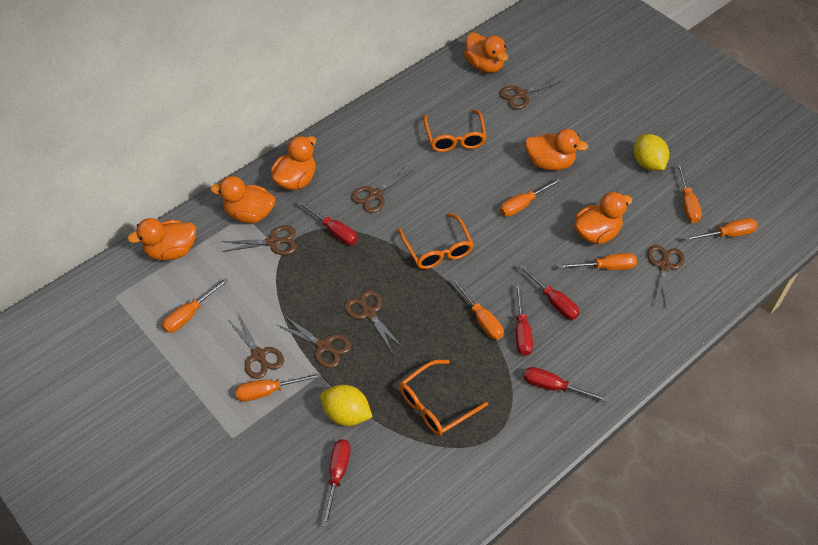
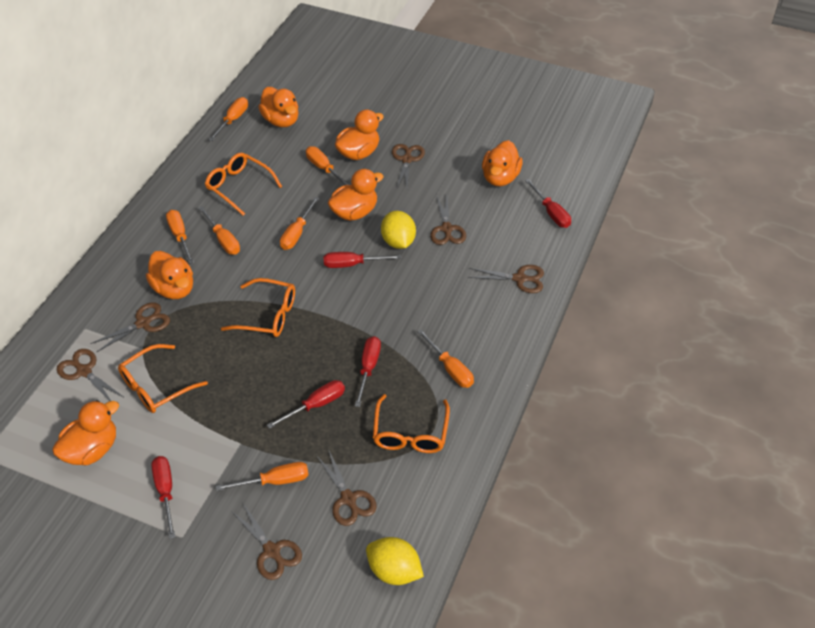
orange glasses: [398,213,473,269] [399,360,488,436] [423,110,487,152] = 3 -> [118,344,208,413] [205,153,282,216] [221,278,295,337] [373,394,450,453] = 4

